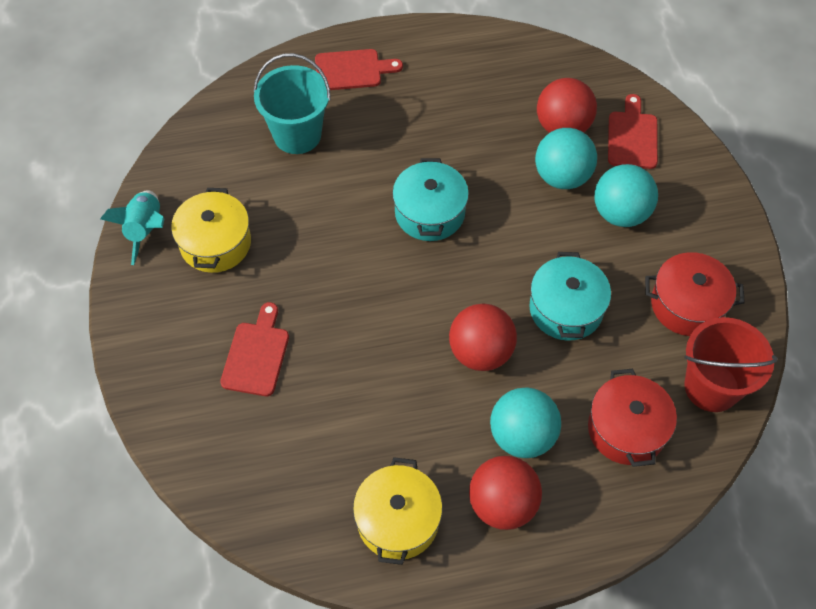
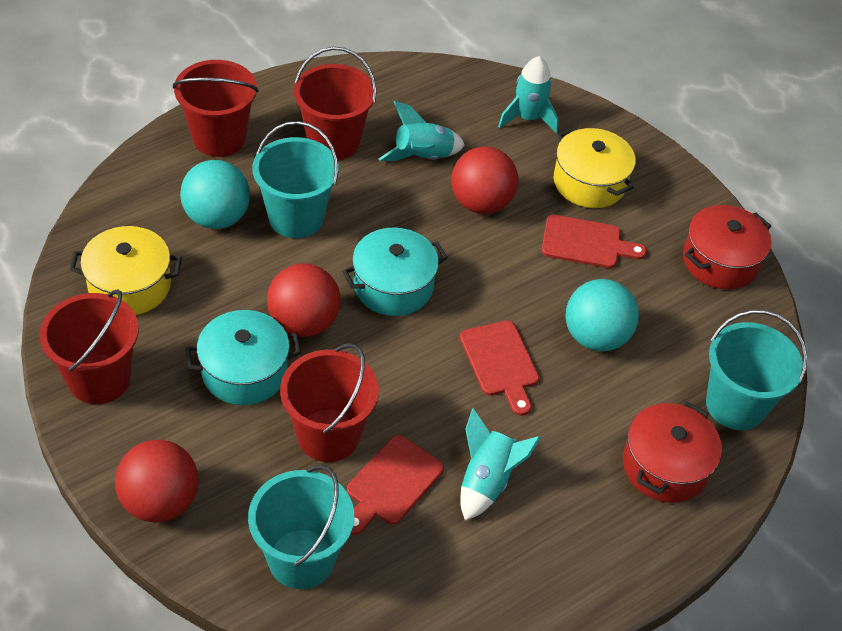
red bucket: [684,317,777,412] = 1 -> [39,289,139,404] [173,60,259,157] [280,343,379,462] [294,47,377,160] = 4
turquoise ball: [490,387,561,458] [535,128,597,189] [595,164,658,227] = 3 -> [180,160,250,229] [565,279,639,351] = 2
turquoise bucket: [253,53,331,154] = 1 -> [248,465,354,589] [253,121,339,238] [706,310,807,430] = 3
turquoise rocket: [100,190,165,265] = 1 -> [379,101,465,161] [460,408,541,521] [498,56,559,134] = 3

